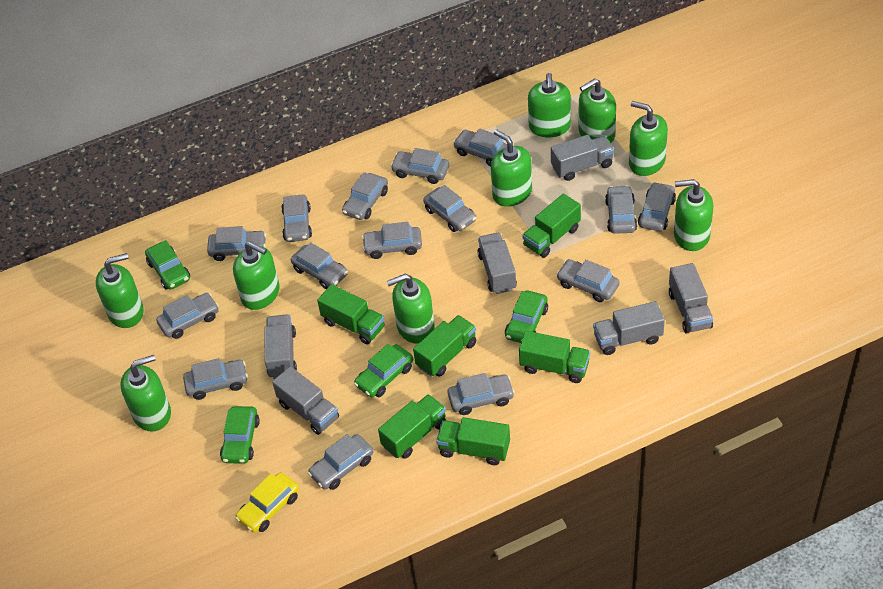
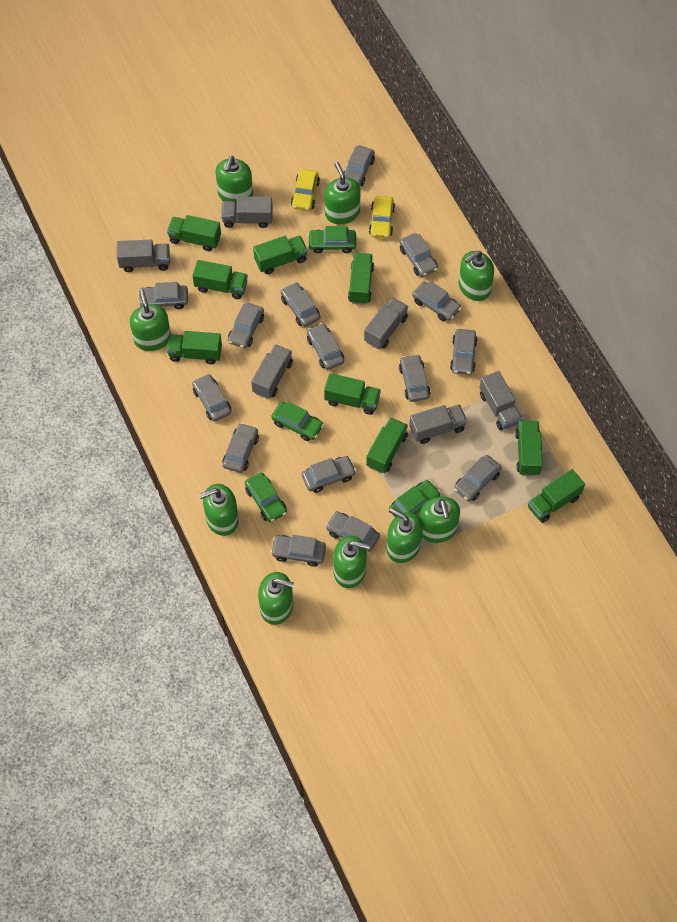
green truck: [317,284,385,344] [378,394,446,459] [413,315,476,377] [436,417,510,465] [519,331,590,383] [522,194,581,258] = 6 -> [167,215,221,251] [167,331,222,364] [192,260,248,299] [253,235,308,274] [324,373,381,415] [348,253,374,304] [366,417,408,473] [515,421,543,476] [528,469,585,523] = 9
yellow car: [235,472,299,533] = 1 -> [291,169,320,211] [369,196,395,238] = 2

